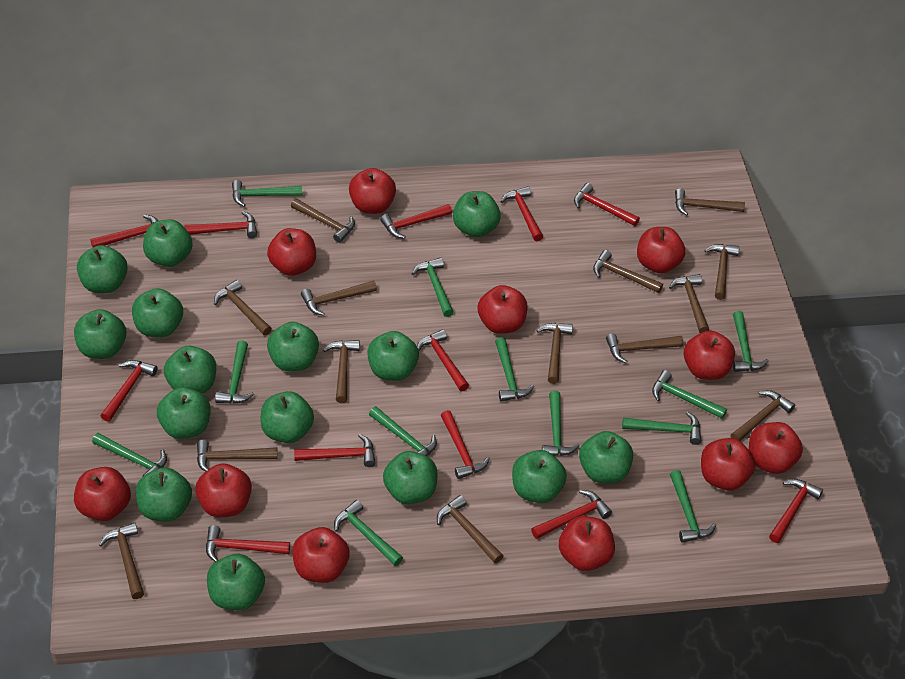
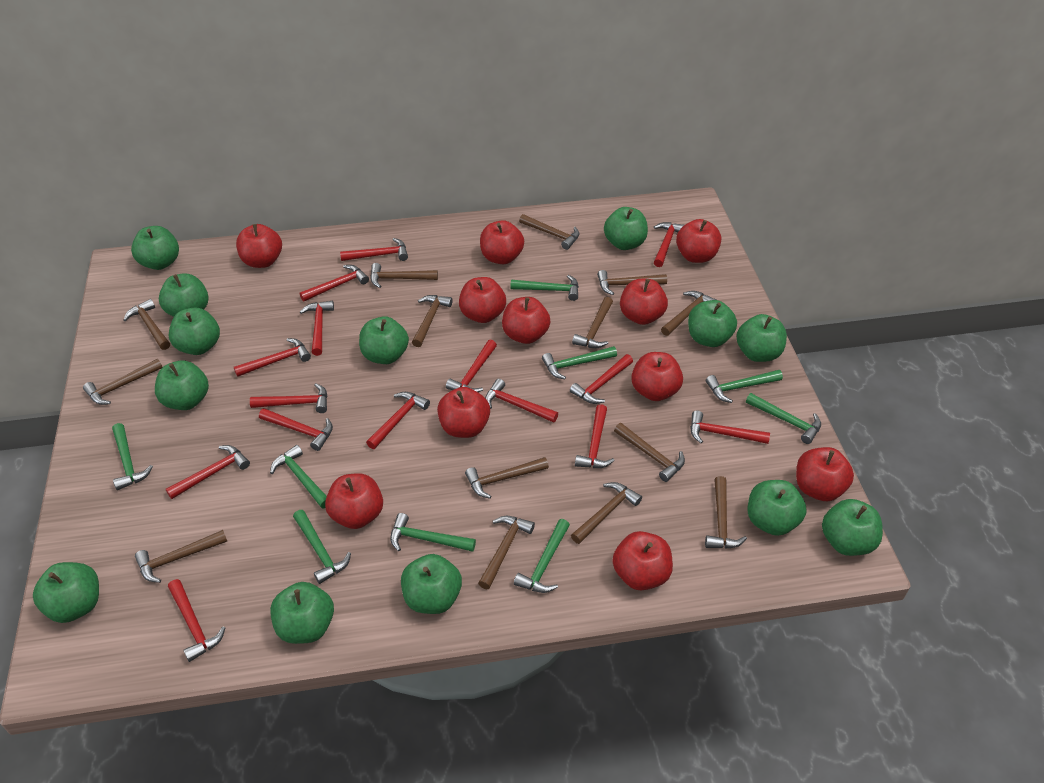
green apple: [74,309,126,359] [77,245,128,293] [132,288,183,337] [136,467,192,522] [143,219,193,267] [157,387,211,439] [164,346,216,393] [207,554,265,610] [261,391,314,443] [267,322,319,371] [367,331,419,381] [383,451,438,504] [453,191,501,237] [512,450,567,503] [579,431,633,483] = 15 -> [33,562,99,623] [131,226,179,270] [155,360,209,410] [159,273,208,317] [169,308,220,355] [270,582,334,644] [359,316,409,364] [401,554,462,614] [604,207,648,250] [688,300,737,347] [736,314,787,362] [748,480,807,536] [822,499,883,556] = 13
green hammer: [92,433,167,477] [215,340,254,404] [232,180,302,207] [334,500,403,566] [369,406,437,456] [411,258,454,317] [495,337,534,402] [542,390,580,456] [622,411,701,445] [652,370,727,419] [670,470,716,543] [733,311,769,372] = 12 -> [112,423,153,490] [270,445,327,509] [293,510,351,584] [390,513,476,552] [510,275,579,301] [514,519,570,593] [542,346,617,379] [706,370,783,403] [746,393,821,444] = 9
red hammer: [90,215,158,247] [101,360,157,422] [184,211,257,238] [206,525,290,562] [294,434,375,467] [380,204,452,239] [417,329,469,391] [441,410,490,479] [500,186,543,241] [531,490,612,539] [574,183,640,226] [769,479,823,543] = 12 -> [166,445,250,499] [168,579,225,662] [234,338,311,377] [250,383,328,413] [259,408,333,451] [300,265,369,302] [300,301,334,356] [340,238,408,261] [366,392,430,449] [446,340,497,392] [485,379,558,423] [570,354,633,404] [575,404,615,468] [654,222,684,267] [690,411,770,444] = 15

